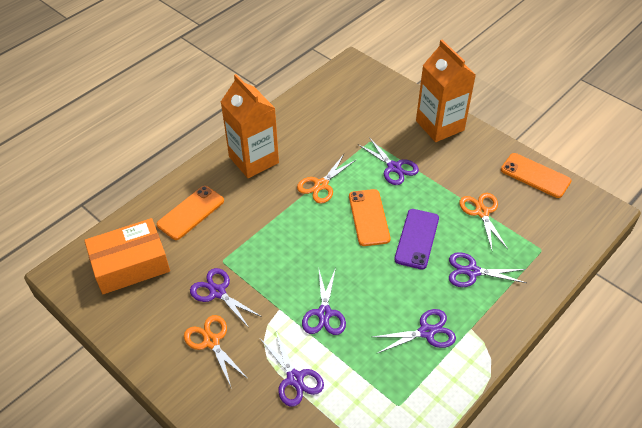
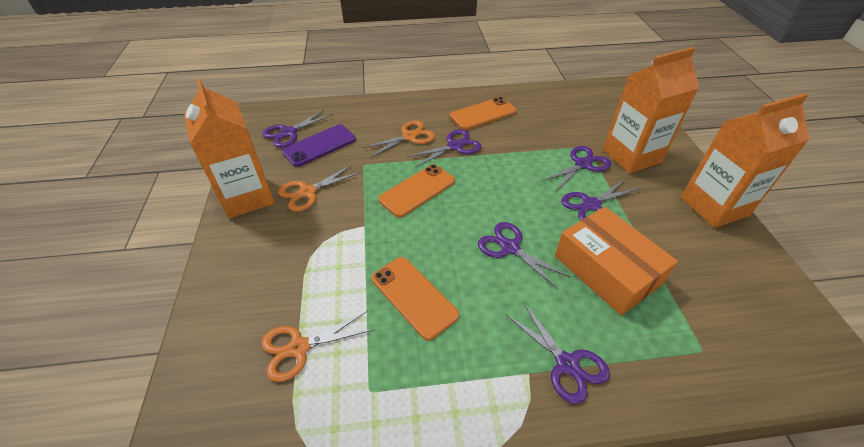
orange carton: [221,74,279,178] [416,40,476,142] = 2 -> [184,78,275,218] [603,47,699,173] [681,93,809,228] = 3

